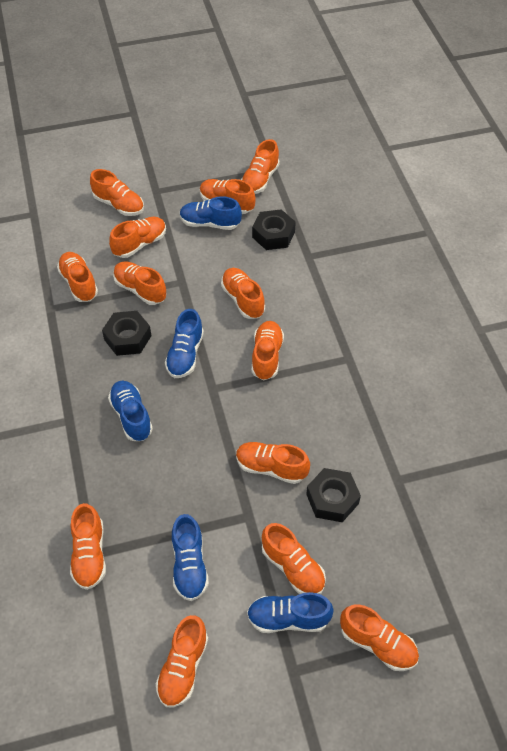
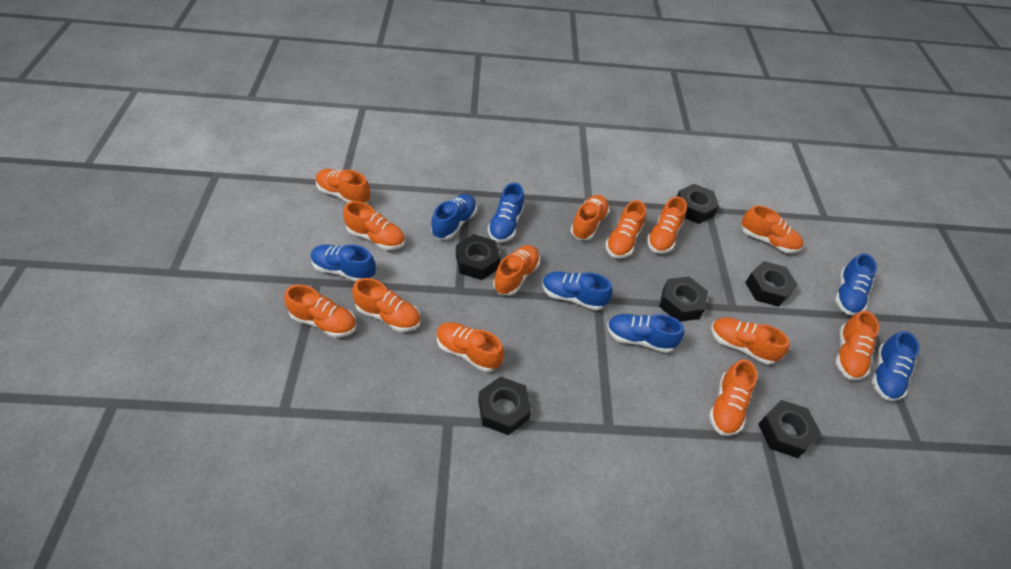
black nut: [102,311,151,356] [252,209,296,250] [306,468,361,522] = 3 -> [456,234,500,280] [478,376,531,435] [659,276,708,322] [677,184,719,224] [745,261,798,307] [758,400,821,458] = 6
blue shoe: [108,380,153,441] [165,309,204,378] [172,514,209,601] [180,196,242,230] [247,592,334,633] = 5 -> [311,244,376,282] [431,194,477,240] [488,183,524,243] [542,271,613,310] [607,314,684,353] [835,253,877,316] [872,331,919,401] = 7

